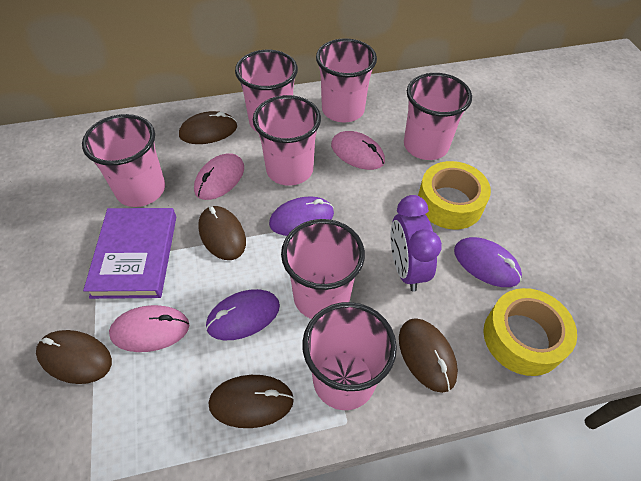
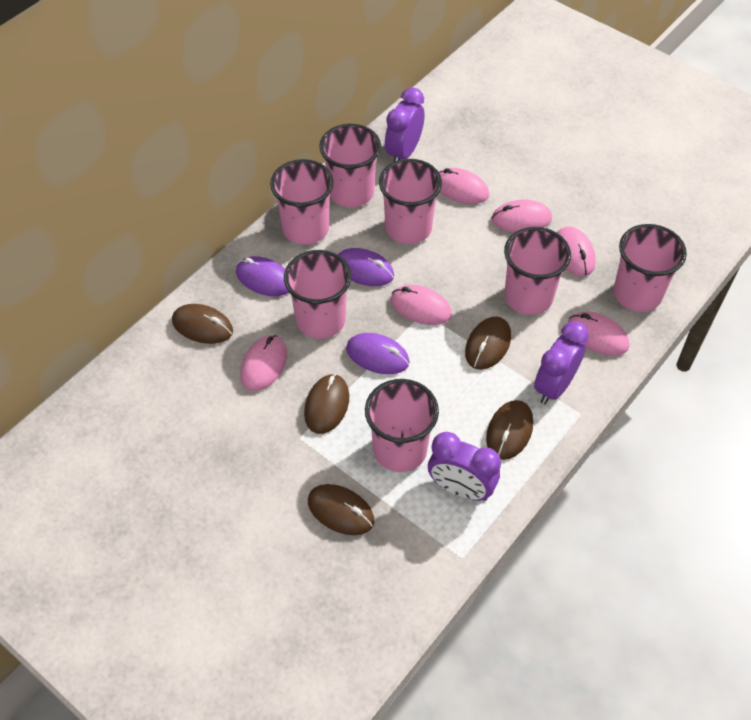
pink mouse: [109,305,189,352] [194,153,244,200] [331,131,385,170] = 3 -> [240,335,287,391] [391,285,452,325] [439,168,489,204] [492,200,552,233] [557,226,596,277] [568,312,629,356] = 6
purple book: [83,208,176,299] = 1 -> none = 0
purple clock: [391,195,442,291] = 1 -> [385,87,425,162] [428,432,501,501] [534,322,589,405] = 3
yellow tape: [418,161,491,230] [483,288,577,376] = 2 -> none = 0

